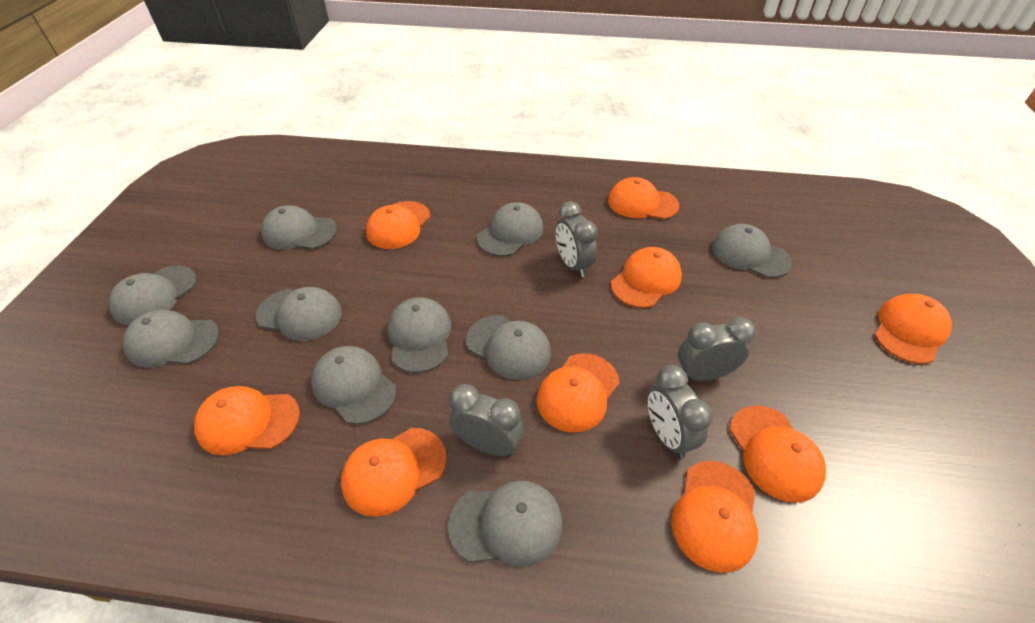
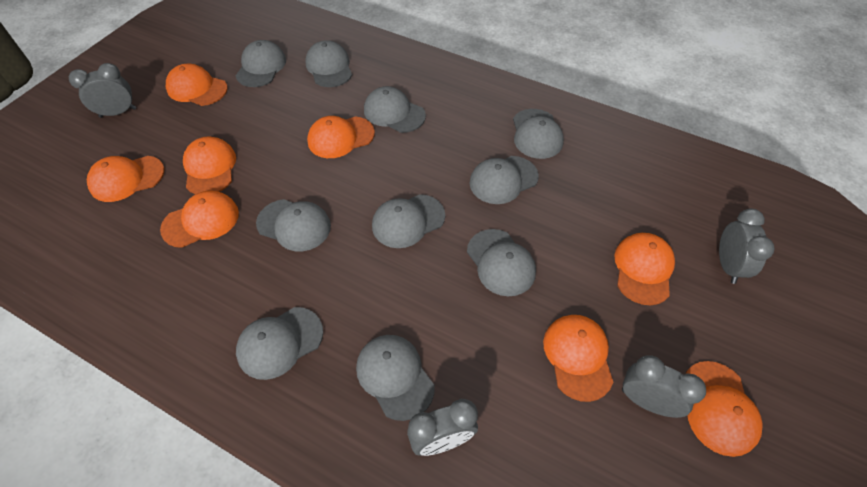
orange cap: [194,386,300,455] [341,428,447,517] [366,201,430,249] [537,353,620,433] [608,177,680,220] [611,247,682,308] [671,461,758,573] [729,405,826,503] [875,294,952,364] = 9 -> [87,156,164,202] [160,191,239,248] [166,64,228,106] [183,136,236,194] [307,116,375,158] [543,315,613,402] [614,233,675,305] [685,361,763,457] = 8

